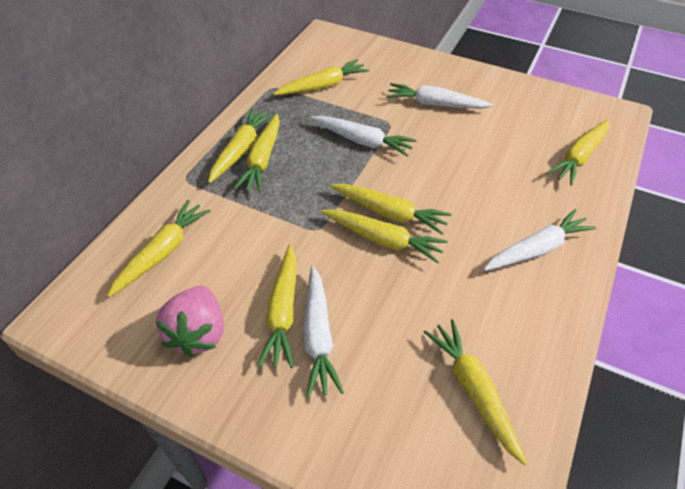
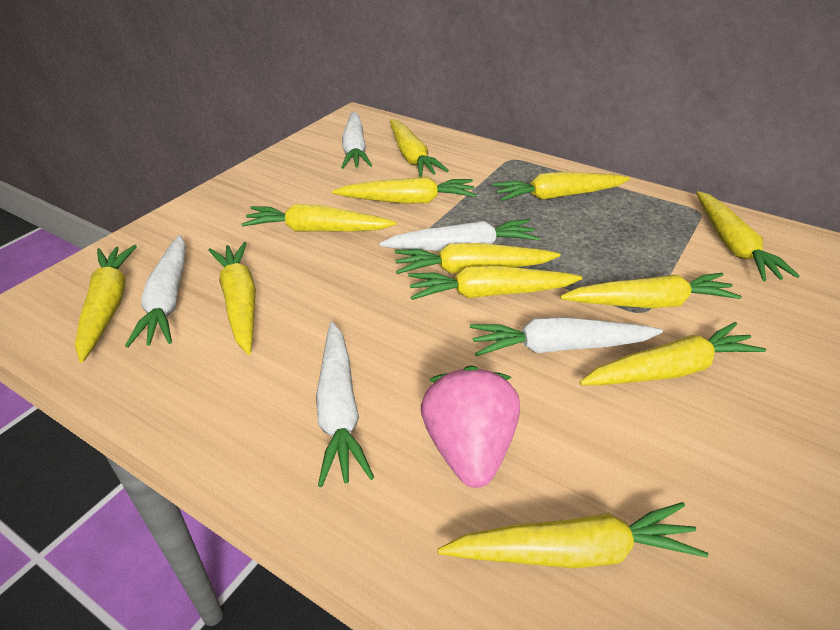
white carrot: [303,266,344,398] [310,116,417,157] [386,83,493,109] [483,209,596,271] = 4 -> [125,235,186,348] [316,322,374,487] [341,111,372,169] [379,219,540,251] [470,317,663,356] = 5
yellow carrot: [107,200,211,297] [208,108,274,183] [234,114,280,193] [257,245,296,368] [273,59,369,95] [321,209,448,263] [330,184,452,234] [424,319,527,466] [546,119,609,186] = 9 -> [75,245,137,363] [209,242,256,355] [241,204,397,232] [332,177,476,204] [390,119,449,177] [394,243,560,274] [408,266,582,300] [437,502,708,568] [492,172,630,201] [560,273,741,308] [579,322,766,385] [696,191,800,282] = 12

